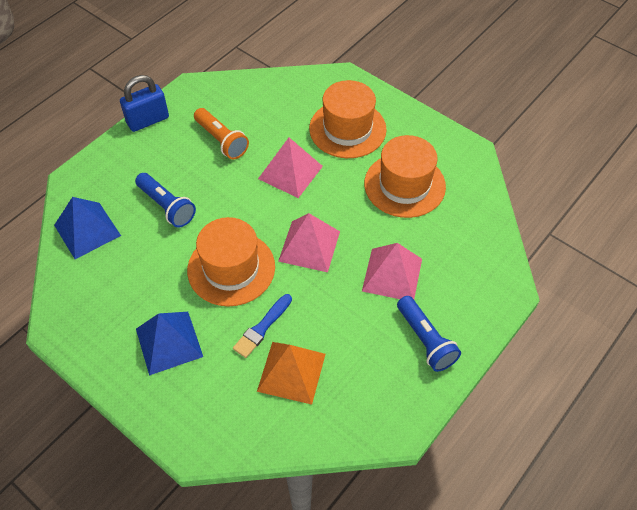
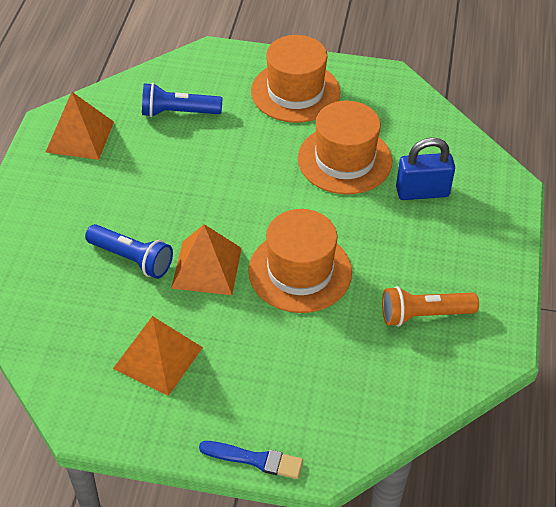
blue pyramid: [54,197,121,259] [136,312,203,376] = 2 -> none = 0
orange pyramid: [257,342,326,405] = 1 -> [45,92,114,160] [113,316,203,396] [171,224,242,295] = 3
pink pyramid: [258,138,323,198] [278,213,340,272] [362,243,422,299] = 3 -> none = 0

